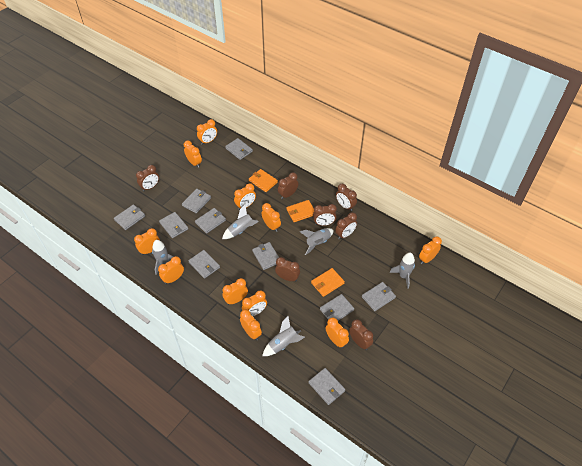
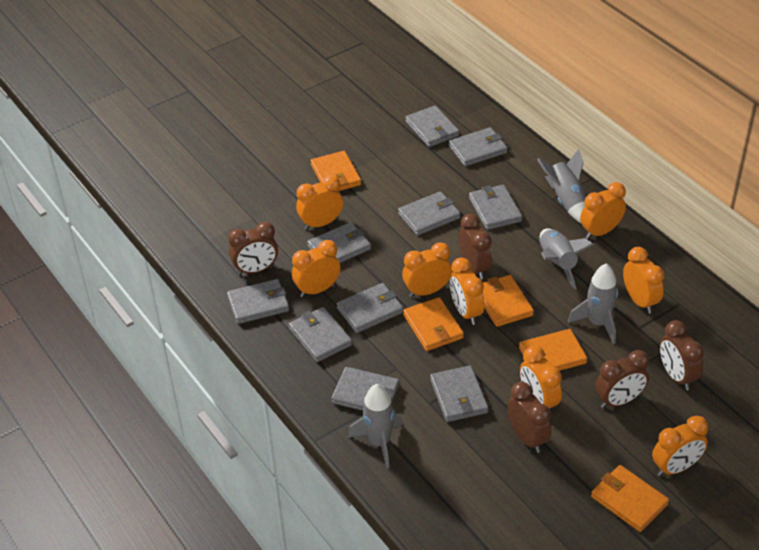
brown clock: [136,165,159,191] [275,257,300,282] [278,172,298,199] [313,204,337,226] [335,212,357,240] [336,184,357,211] [349,319,373,350] = 7 -> [228,222,278,275] [459,214,492,279] [507,382,551,453] [595,350,649,408] [660,320,704,390] = 5
grey rocket: [152,240,173,275] [222,205,259,239] [262,316,305,356] [300,228,333,255] [390,253,415,289] = 5 -> [348,384,403,468] [537,149,586,223] [540,229,594,290] [568,263,618,344] = 4
orange clock: [134,228,160,255] [158,256,184,284] [184,140,202,168] [197,119,217,145] [223,278,248,305] [234,183,256,210] [240,310,262,340] [242,290,267,316] [261,203,281,232] [326,317,349,348] [419,236,442,264] = 11 -> [292,240,341,297] [296,175,343,230] [402,242,452,297] [450,258,484,325] [520,346,562,412] [580,182,626,239] [623,247,664,313] [652,416,709,476] = 8
orange wallet: [249,169,278,192] [287,200,314,222] [311,268,345,297] = 3 -> [311,151,361,191] [403,297,464,351] [483,275,534,327] [519,329,587,371] [591,465,669,532] = 5

